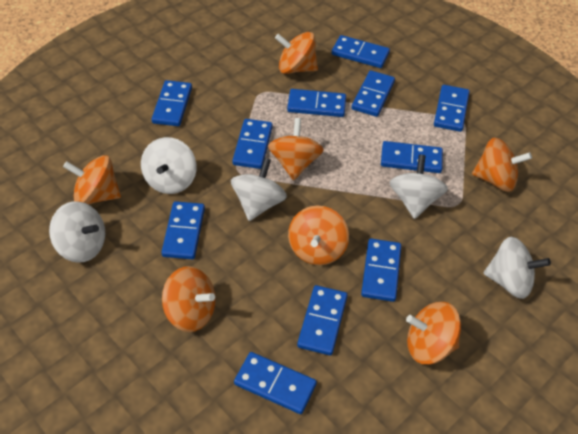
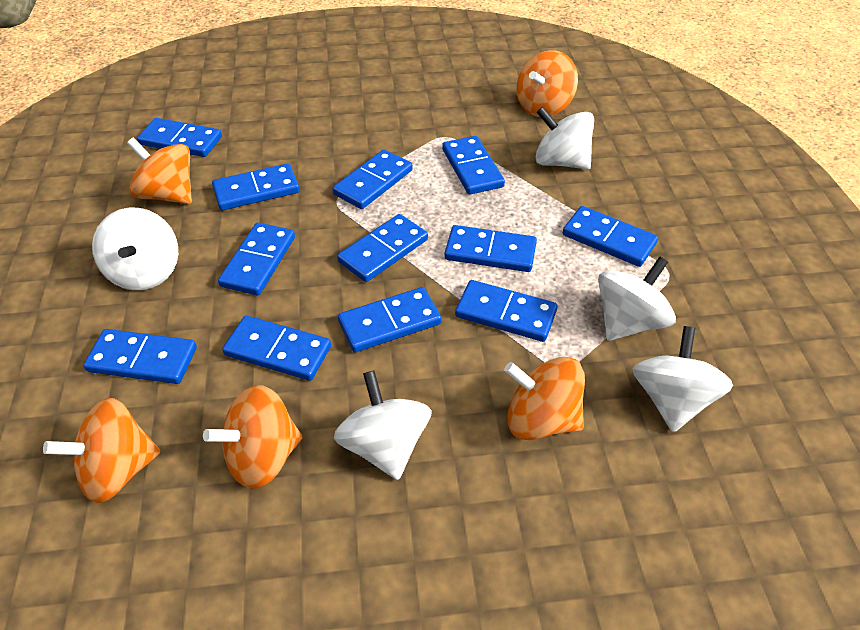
blue domino: [152,80,192,126] [161,201,205,259] [232,119,273,169] [234,352,317,414] [287,89,346,117] [297,285,348,355] [332,35,390,68] [352,70,395,117] [361,238,401,302] [381,141,443,173] [434,85,469,132] = 11 -> [83,329,197,384] [137,118,222,157] [212,163,300,210] [218,222,295,295] [222,315,331,381] [333,150,413,209] [337,214,428,282] [338,287,442,353] [442,136,505,195] [445,225,537,272] [455,280,558,342] [563,206,658,267] = 12
orange spinning top: [63,155,121,205] [162,266,216,332] [268,118,324,180] [275,32,318,74] [288,206,349,265] [406,302,461,364] [472,138,532,192] = 7 -> [43,398,160,503] [127,138,192,204] [203,385,303,489] [504,357,585,440] [516,50,578,117] = 5

